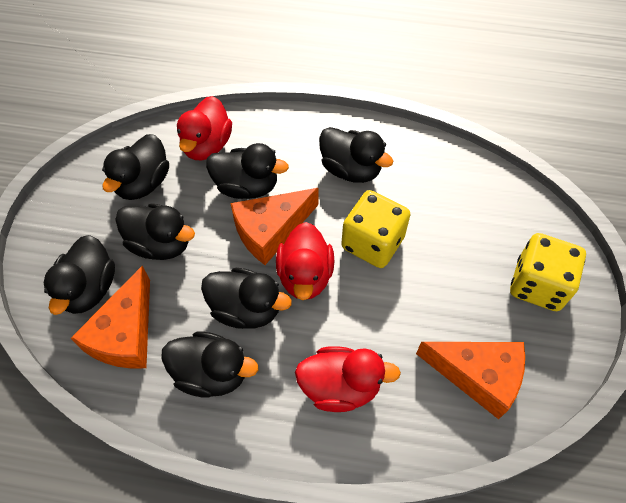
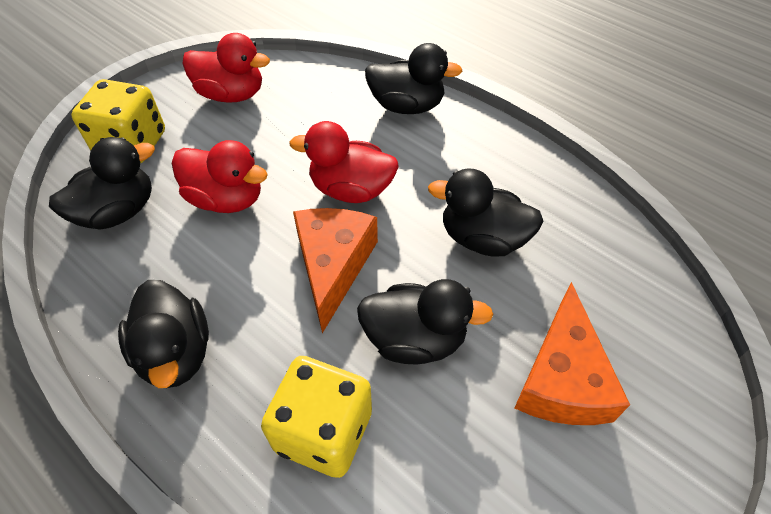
black duck: [44,235,115,315] [102,134,169,200] [115,203,195,260] [161,331,258,398] [201,268,292,329] [206,143,289,199] [319,127,393,183] = 7 -> [49,137,155,230] [118,280,209,388] [357,279,494,364] [365,43,462,114] [428,168,544,256] = 5
orange cheese: [71,266,150,369] [230,188,319,265] [416,342,525,419] = 3 -> [293,208,378,333] [515,282,630,425] = 2

